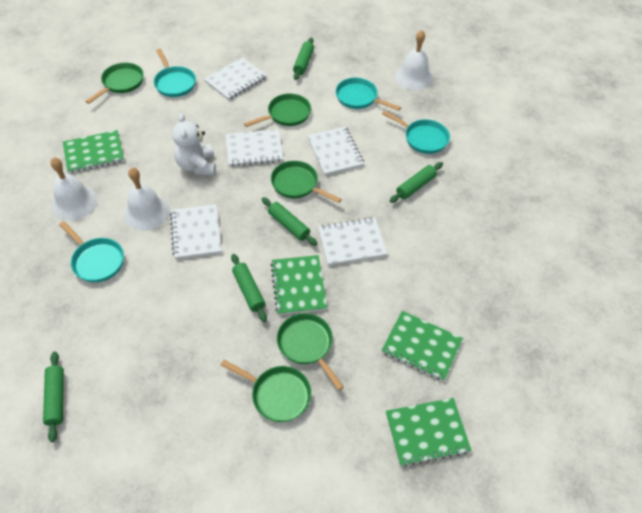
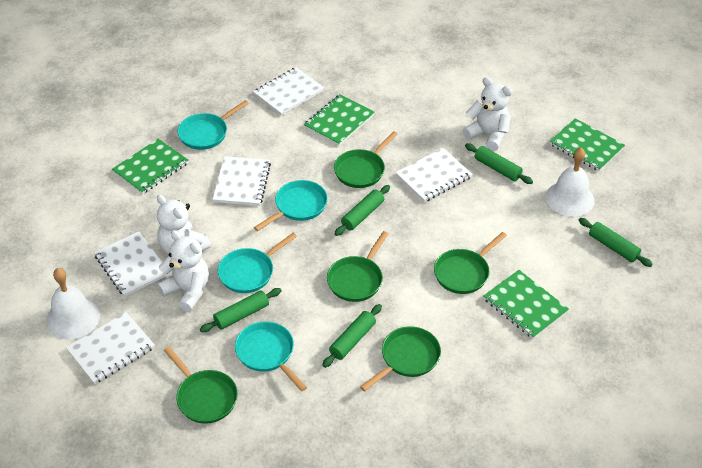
white bell: [50,157,98,221] [124,168,170,231] [395,30,433,90] = 3 -> [46,268,100,340] [546,148,595,216] = 2
white teddy bear: [172,113,216,176] = 1 -> [157,195,211,255] [157,230,209,312] [462,77,512,151] = 3

